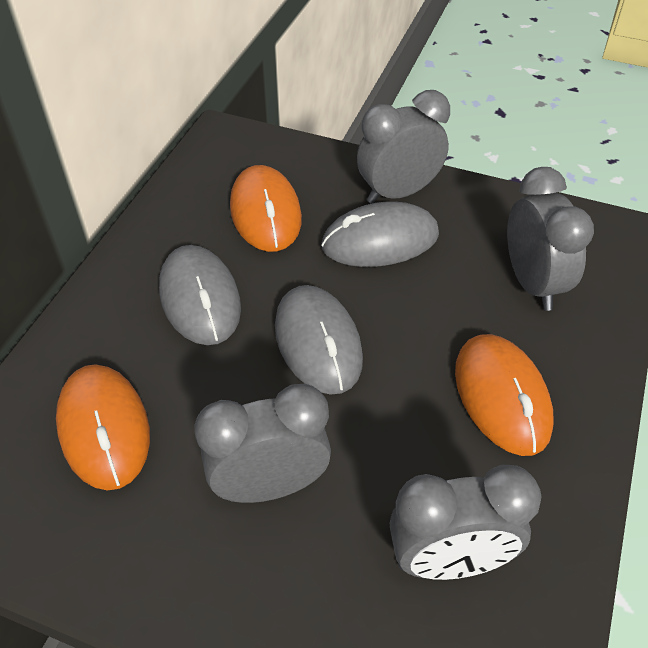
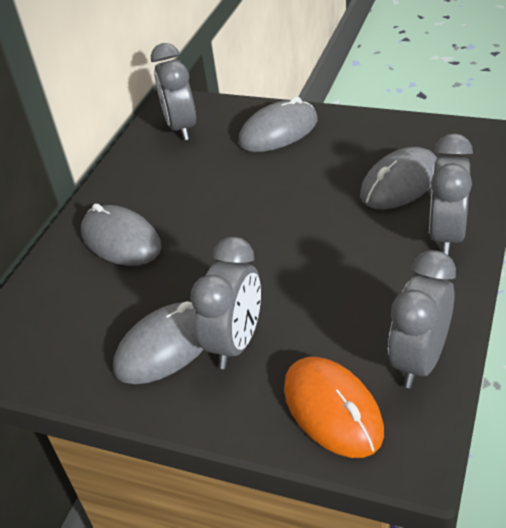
grey mouse: [159,245,241,345] [275,285,363,395] [321,202,439,267] = 3 -> [81,203,162,266] [113,301,204,384] [238,97,318,152] [360,147,437,210] = 4
orange mouse: [56,364,150,491] [230,165,302,252] [455,334,554,456] = 3 -> [284,357,384,458] = 1

